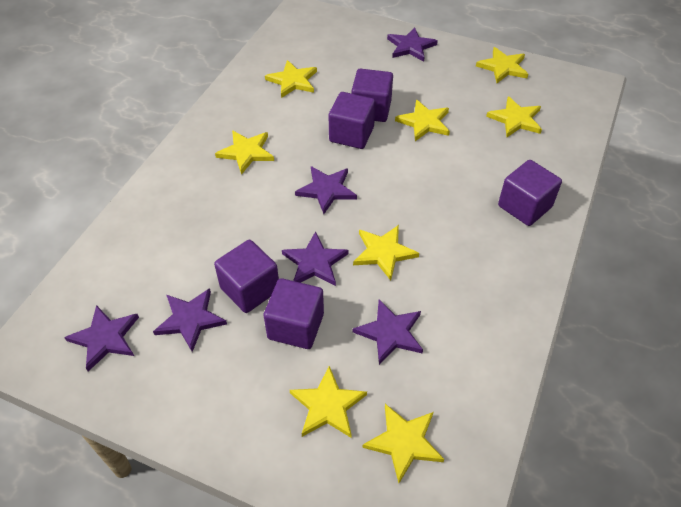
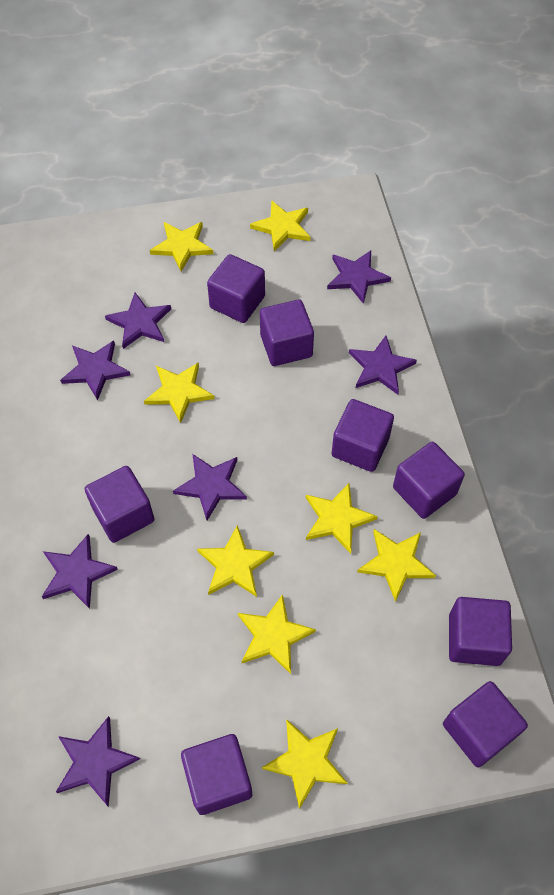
purple cube: [214,240,279,313] [264,278,324,349] [329,92,375,149] [351,69,393,122] [498,160,562,226] = 5 -> [85,466,154,543] [181,734,252,815] [207,254,265,323] [260,299,314,366] [331,399,394,472] [393,442,465,519] [443,681,528,767] [449,597,512,666] = 8
purple star: [64,305,139,371] [153,288,227,352] [282,231,349,286] [295,166,357,214] [353,299,423,365] [387,27,438,62] = 6 -> [42,534,118,609] [56,716,140,807] [60,341,130,400] [105,293,171,349] [173,454,247,520] [327,250,391,304] [349,336,417,395] = 7

